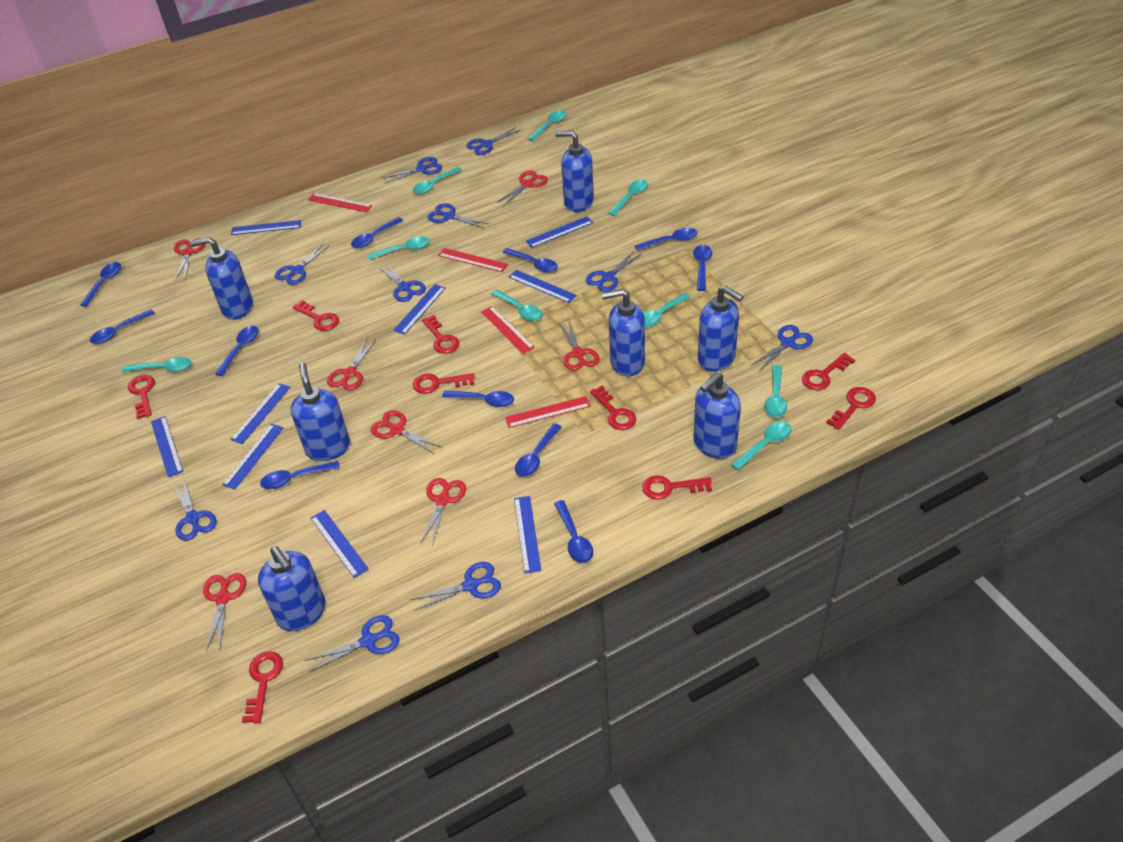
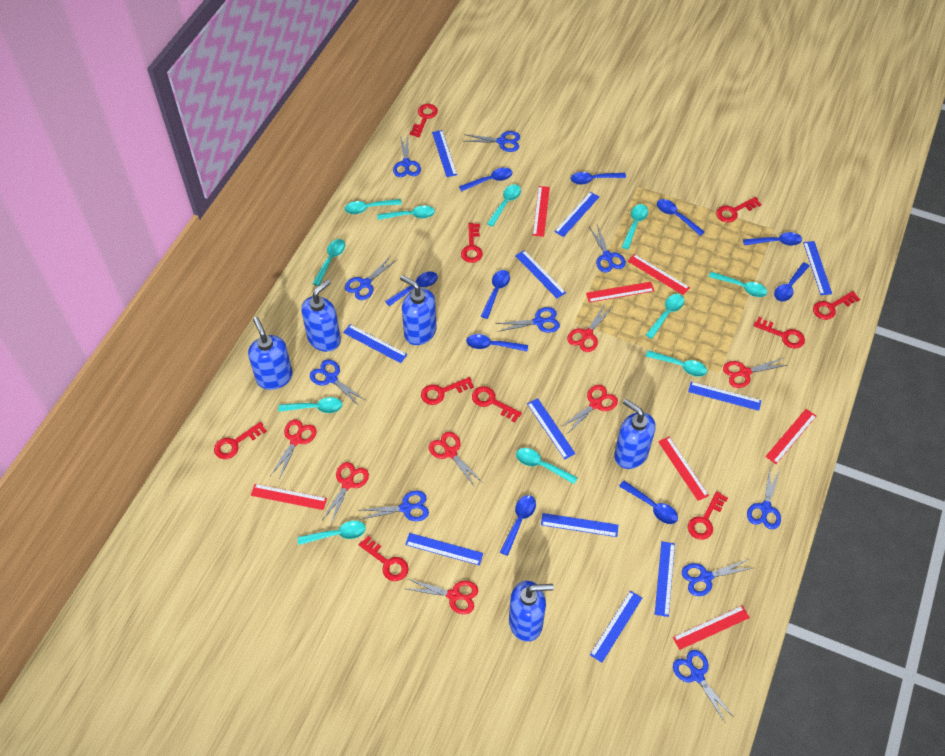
blue ruler: [151,416,183,478] [222,424,284,489] [230,383,290,444] [231,220,301,235] [310,510,369,578] [393,284,446,335] [509,270,577,303] [514,496,541,574] [526,216,594,248] = 9 -> [343,324,408,363] [405,533,483,566] [432,130,457,177] [515,250,566,298] [527,398,576,459] [541,513,619,537] [554,192,599,237] [590,591,642,663] [655,541,675,617] [688,382,761,411] [803,241,832,295] = 11
blue soap dispenser: [190,237,253,320] [258,546,326,631] [291,363,350,461] [555,131,594,212] [602,289,645,376] [693,372,741,459] [698,285,744,372] = 7 -> [248,317,293,390] [301,279,341,352] [400,275,436,345] [509,581,554,642] [614,399,655,469] = 5
blue spoon: [80,262,121,307] [90,309,155,344] [215,326,259,376] [260,461,340,489] [351,217,403,248] [442,391,514,407] [503,248,558,273] [515,423,562,477] [554,500,593,563] [635,228,697,251] [693,245,712,291] = 11 -> [385,272,438,306] [459,168,513,192] [466,334,528,351] [481,270,510,319] [500,495,536,556] [571,172,626,185] [619,481,678,524] [657,199,705,236] [743,232,802,246] [774,262,810,302] = 10
red key: [128,375,155,419] [242,651,283,724] [293,300,339,331] [413,373,475,394] [422,315,459,354] [590,386,636,430] [642,475,712,500] [802,353,855,390] [826,387,876,430] = 9 -> [214,422,267,459] [359,536,409,581] [410,104,438,137] [421,377,474,405] [461,223,483,263] [472,386,522,422] [688,491,728,540] [716,197,762,223] [753,317,805,349] [813,291,860,320] = 10
red ruler: [308,193,372,212] [438,248,508,272] [481,306,535,354] [505,396,591,428] = 4 -> [251,484,327,510] [533,186,550,237] [586,282,654,303] [628,254,690,295] [658,437,709,501] [673,606,750,650] [765,409,816,464] = 7
turquoise spoon: [122,357,191,372] [367,237,430,260] [413,167,462,194] [491,289,542,321] [528,110,566,141] [608,180,648,216] [643,293,690,328] [731,421,792,470] [765,365,787,417] = 9 -> [278,397,342,413] [297,521,366,545] [312,239,345,286] [345,199,402,214] [377,205,435,220] [487,184,521,227] [516,448,578,484] [622,204,648,249] [645,350,707,377] [646,294,684,339] [709,272,767,297] = 11

